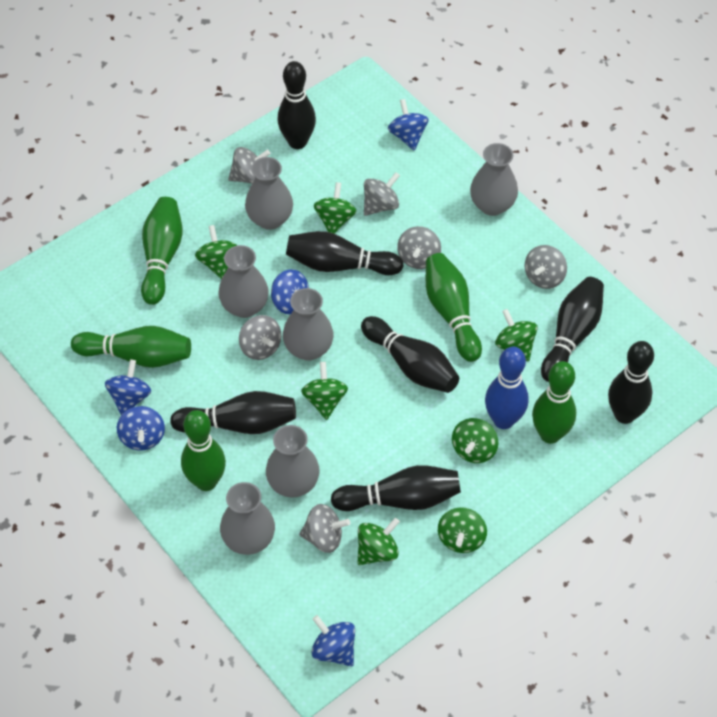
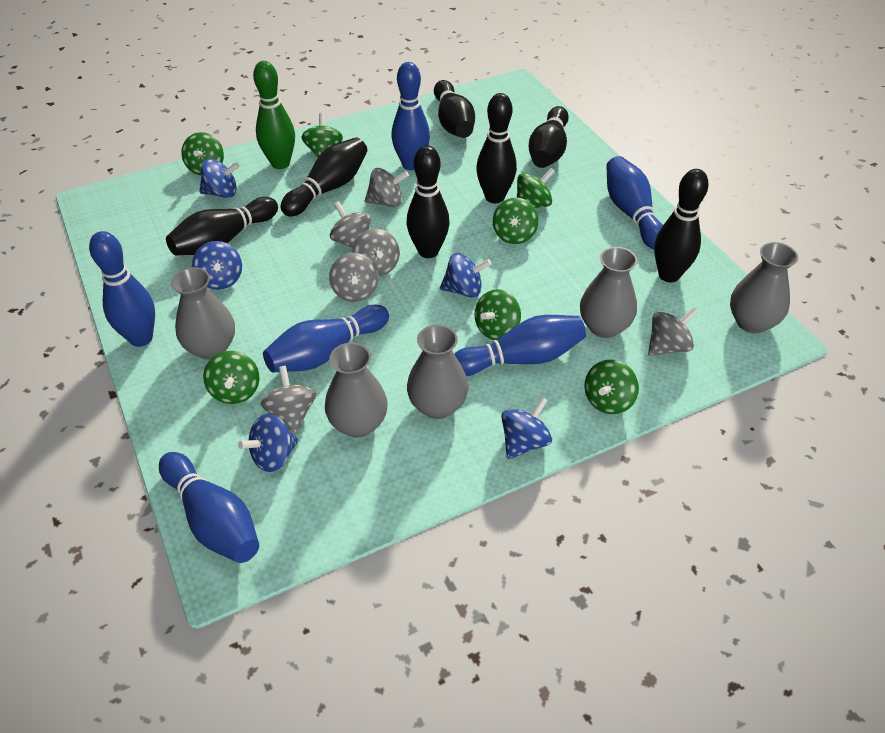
blue bowling pin: [485,347,529,429] = 1 -> [89,231,155,347] [159,452,259,563] [263,305,389,372] [391,62,430,170] [454,315,586,376] [606,156,663,250] = 6
green bowling pin: [71,326,191,368] [141,197,183,305] [181,410,226,491] [426,253,482,362] [532,361,576,444] = 5 -> [253,61,295,169] = 1
grey vase: [218,245,269,318] [220,482,275,555] [245,157,293,230] [266,425,320,498] [283,288,334,361] [470,143,518,216] = 6 -> [171,267,235,360] [325,342,388,438] [407,325,468,419] [580,247,638,338] [730,242,798,333] = 5

